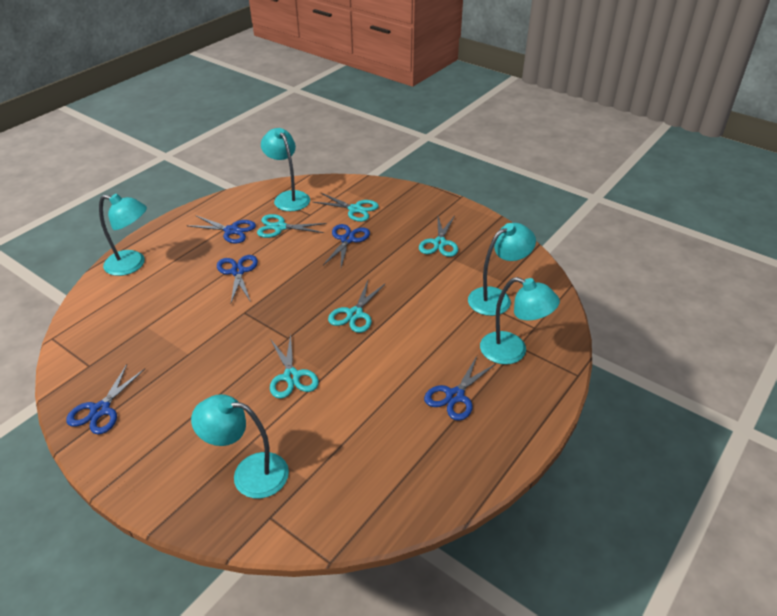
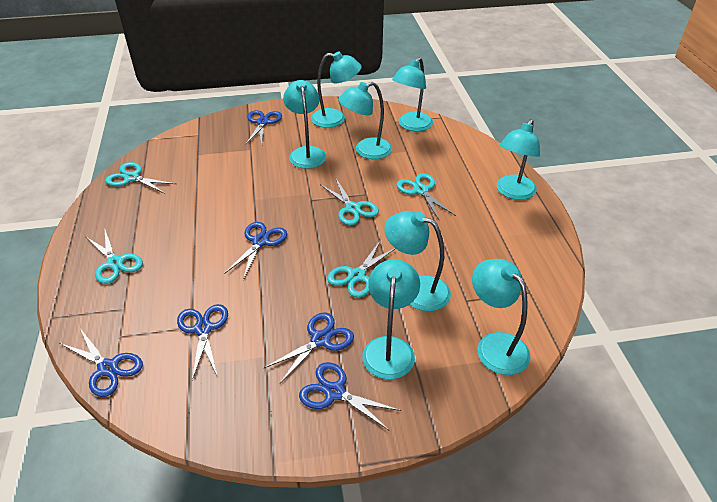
blue scissors: [66,364,145,434] [189,215,256,243] [217,255,258,303] [323,224,370,267] [424,356,496,421] = 5 -> [60,328,143,397] [177,304,228,380] [224,222,287,280] [245,110,282,145] [264,312,354,383] [299,362,402,431] = 6
turquoise lamp: [99,194,147,276] [191,394,289,499] [261,128,310,211] [468,223,536,316] [480,277,560,365] = 5 -> [283,80,326,169] [311,51,362,128] [338,82,392,159] [362,259,420,379] [384,211,451,311] [392,57,433,131] [472,259,531,375] [497,119,540,200] = 8

